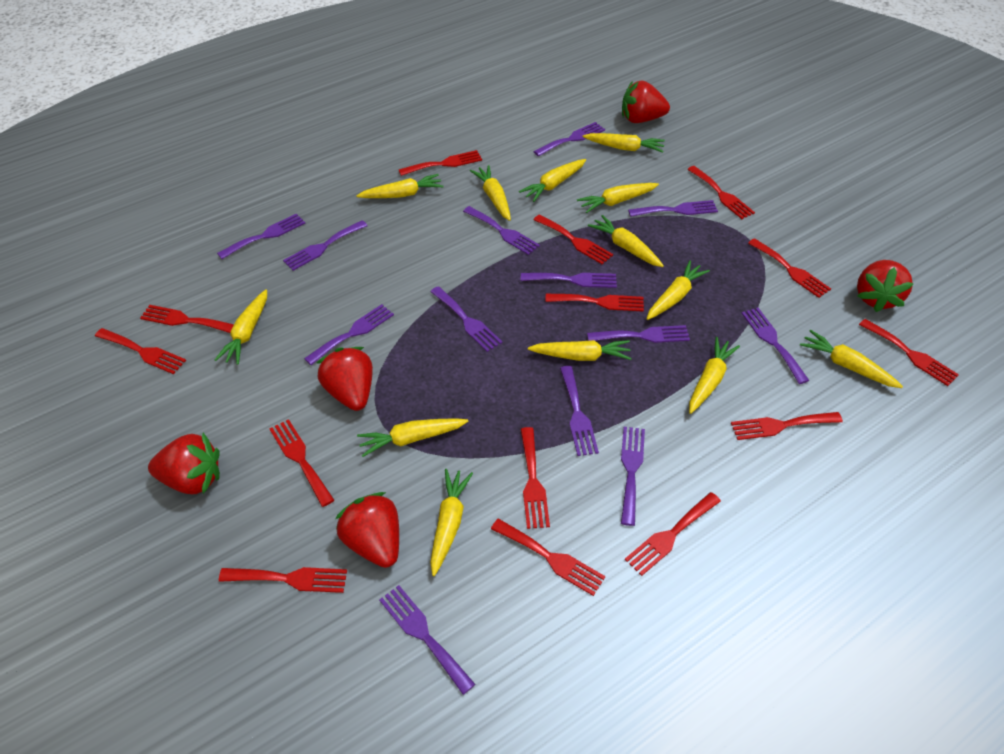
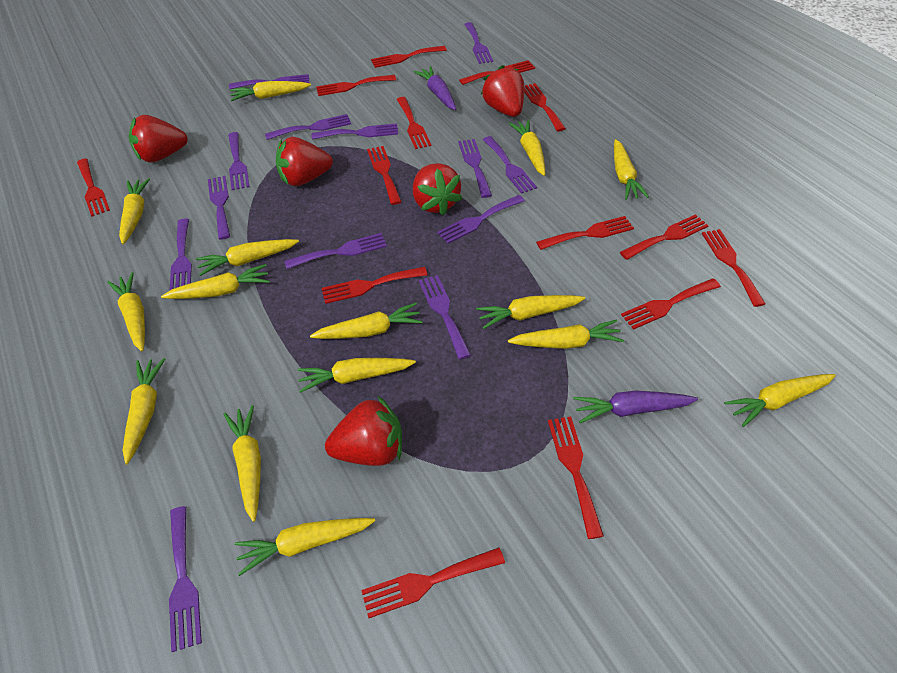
purple carrot: none = 0 -> [413,66,456,110] [573,390,698,423] = 2
yellow carrot: [215,289,267,365] [356,174,444,198] [357,418,468,457] [430,469,473,576] [470,165,511,221] [519,159,586,202] [528,340,632,361] [577,183,659,213] [583,133,665,153] [588,215,664,267] [647,261,710,320] [689,337,740,414] [800,330,903,388] = 13 -> [107,272,145,352] [119,178,150,244] [123,358,165,465] [161,264,270,299] [196,239,299,276] [223,405,261,522] [230,81,311,101] [235,518,375,576] [298,358,416,393] [310,303,423,339] [476,295,585,329] [508,320,624,349] [509,120,545,176] [614,139,649,200] [724,374,836,427] = 15

